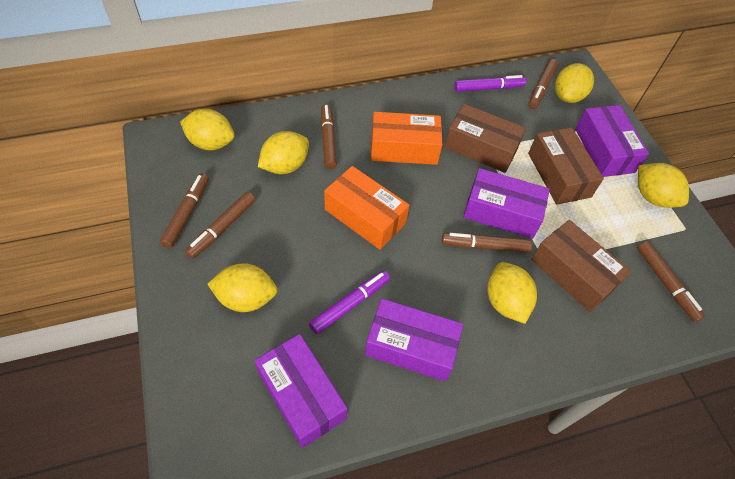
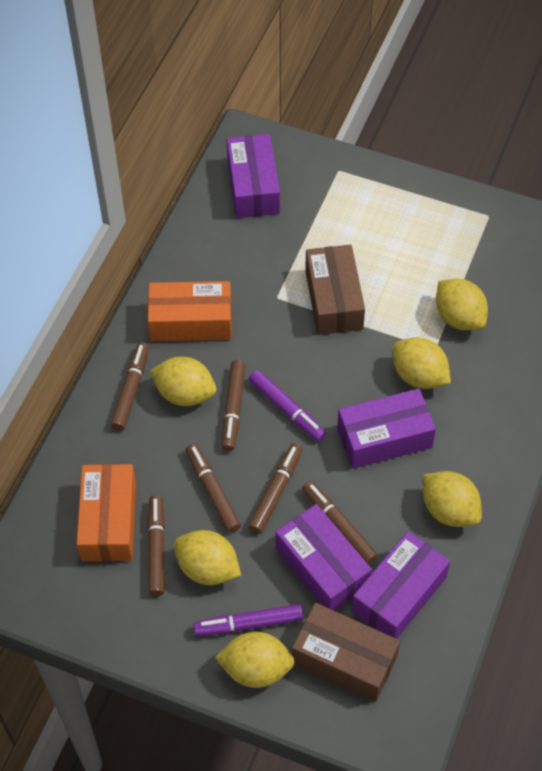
brown box: [444,104,526,173] [528,127,604,205] [531,220,631,312] = 3 -> [292,603,400,702] [305,245,365,335] = 2

